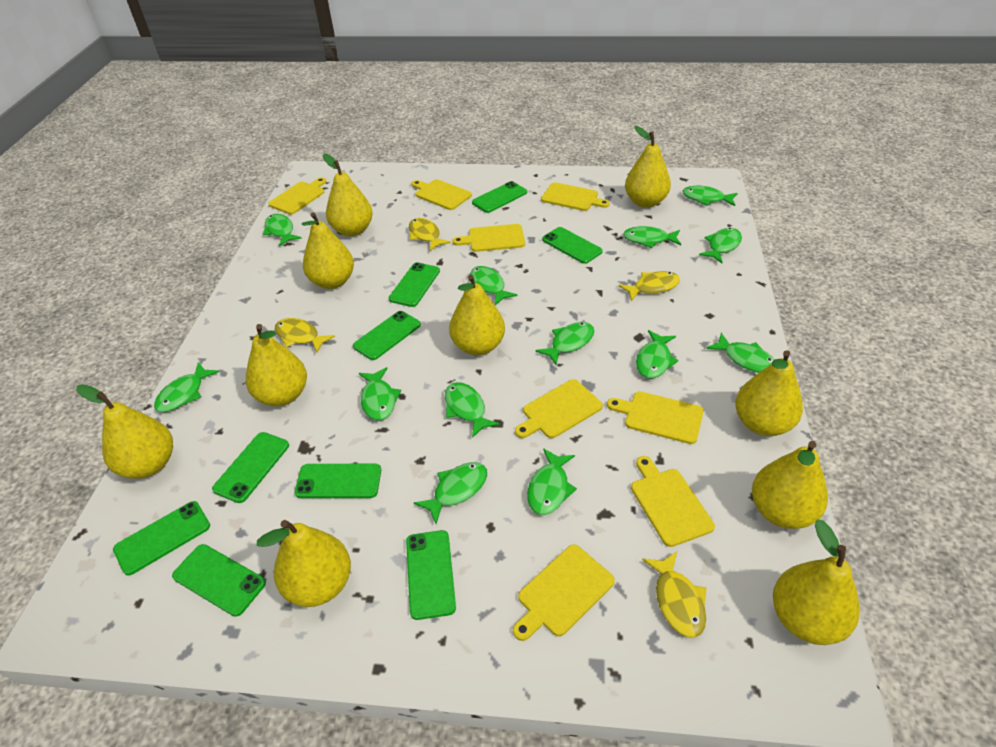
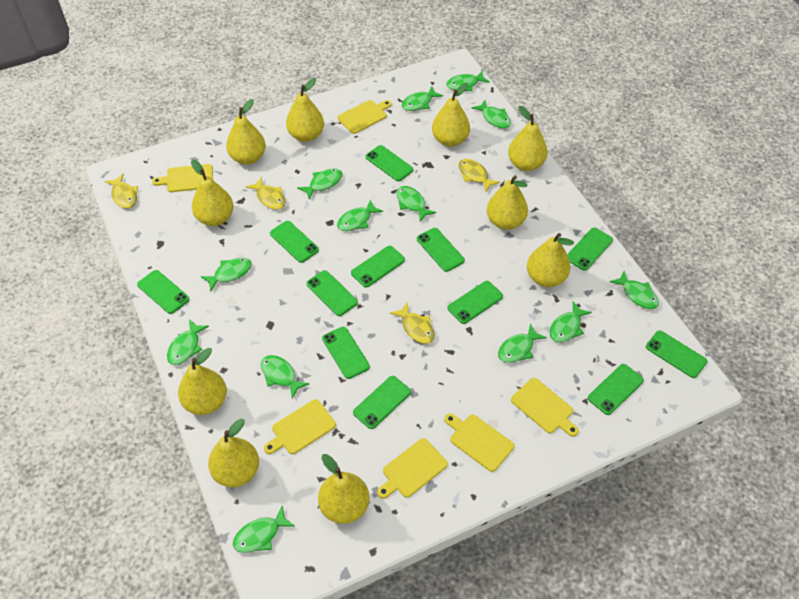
green phone: [113,501,210,576] [172,544,266,617] [212,432,289,503] [294,464,381,498] [353,311,421,360] [389,262,440,307] [406,530,456,620] [472,181,527,213] [542,227,603,264] = 9 -> [137,270,189,314] [270,221,319,263] [307,270,358,316] [322,327,370,379] [351,246,405,287] [353,376,411,429] [366,145,414,181] [417,228,465,272] [448,281,503,324] [567,228,613,271] [588,364,644,415] [646,330,708,378] = 12
yellow cutting board: [268,177,326,214] [411,179,472,210] [452,224,525,252] [513,544,615,641] [515,379,603,438] [541,182,610,211] [607,391,704,444] [631,456,715,547] = 8 -> [152,164,213,192] [264,399,336,454] [338,100,392,134] [377,438,448,499] [444,413,514,472] [511,378,579,437] = 6

